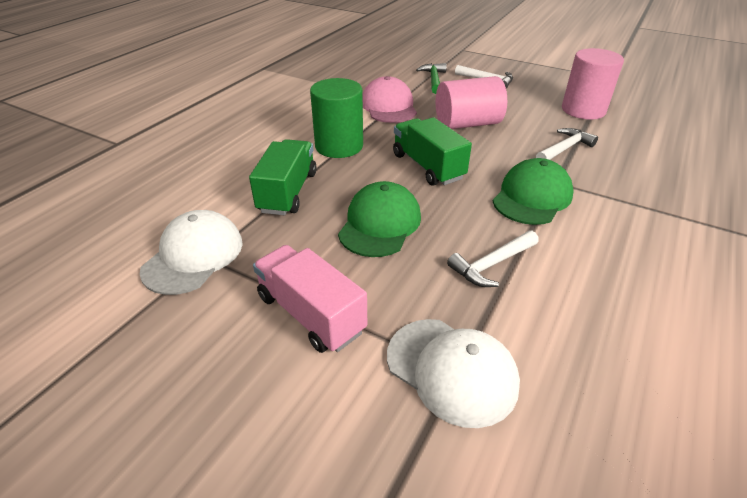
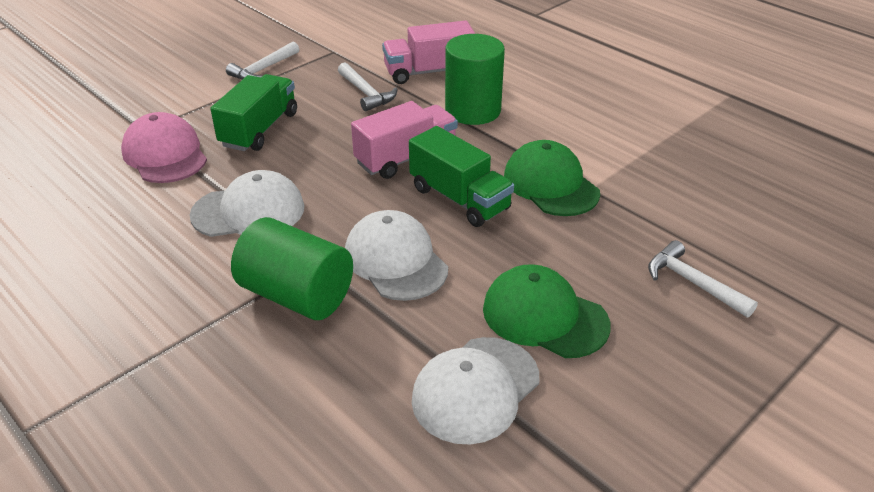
green cylinder: [310,78,363,158] = 1 -> [231,217,353,320] [445,34,505,125] = 2
green hammer: [416,63,447,94] = 1 -> none = 0
pink cylinder: [436,76,507,129] [562,48,624,120] = 2 -> none = 0
pink truck: [253,245,367,353] = 1 -> [351,101,458,179] [382,20,475,84] = 2
white cap: [140,210,243,295] [387,319,520,428] = 2 -> [190,170,304,237] [345,210,448,301] [412,337,539,445] = 3

